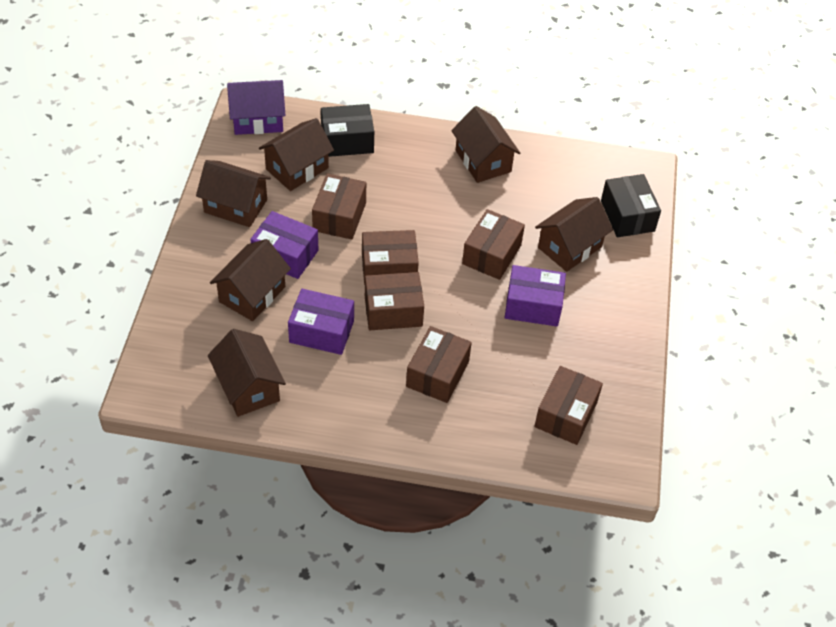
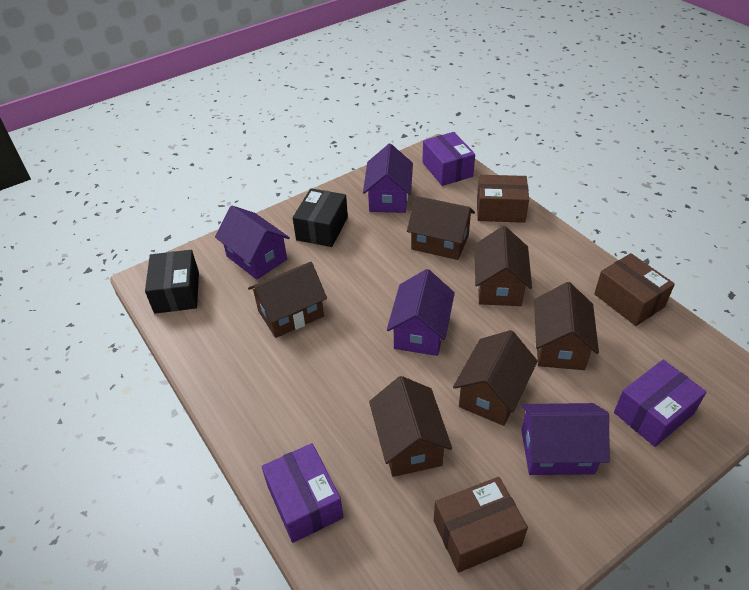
brown box: [312,173,366,239] [362,230,419,285] [365,272,424,330] [406,326,472,403] [462,209,525,280] [534,366,603,445] = 6 -> [434,477,528,573] [477,175,529,223] [594,253,675,326] = 3
purple house: [227,80,285,135] = 1 -> [215,206,290,280] [363,144,413,213] [387,269,455,356] [521,403,610,475] = 4

